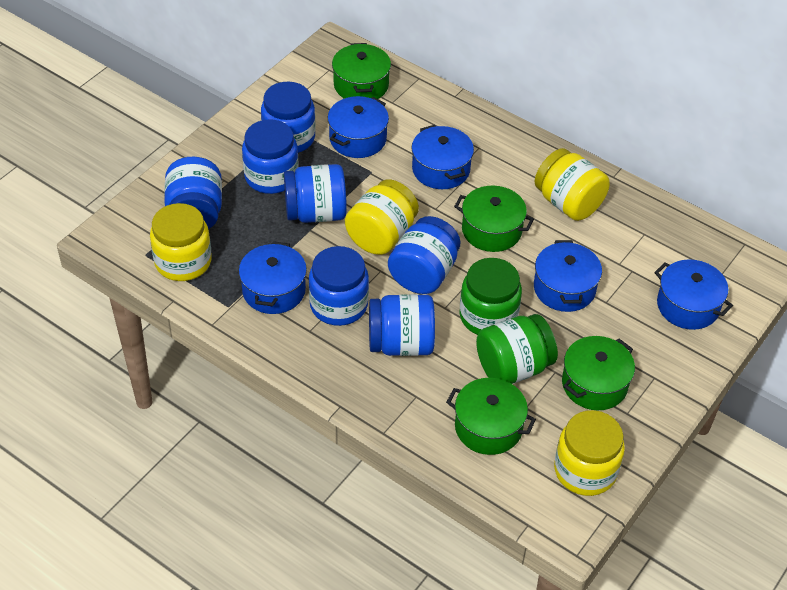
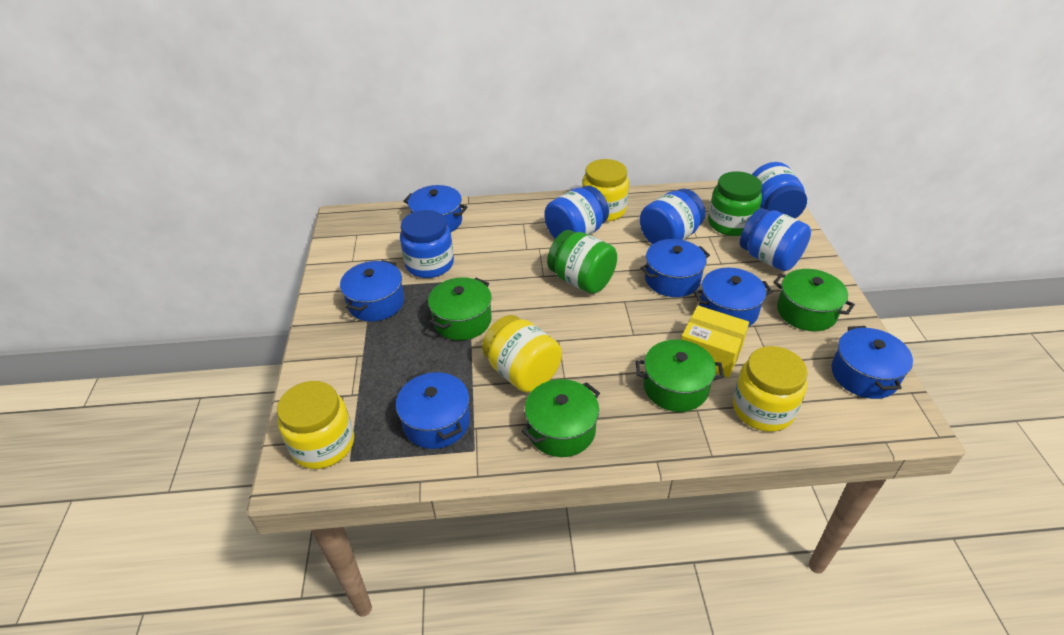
blue jar: [164,157,222,229] [242,119,299,194] [261,81,316,153] [284,164,347,223] [309,246,369,326] [369,294,435,356] [388,216,461,294] = 7 -> [400,210,454,278] [544,186,609,239] [640,189,705,245] [740,208,811,271] [752,162,807,219] = 5
blue pot: [239,241,307,314] [328,96,389,158] [411,125,474,189] [534,240,602,312] [654,259,733,330] = 5 -> [340,260,404,321] [396,371,470,449] [403,185,468,232] [640,239,710,297] [693,268,772,327] [831,326,913,399] = 6
yellow box: none = 0 -> [681,305,749,378] = 1

